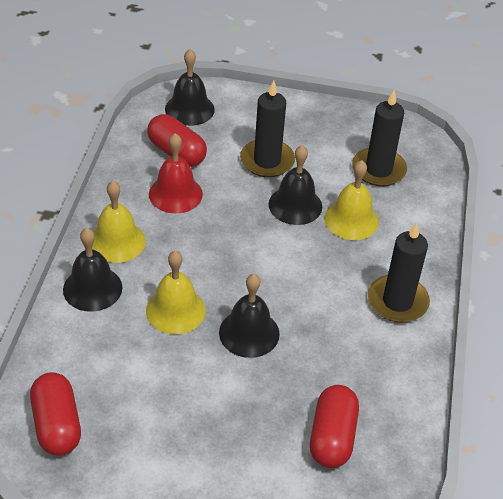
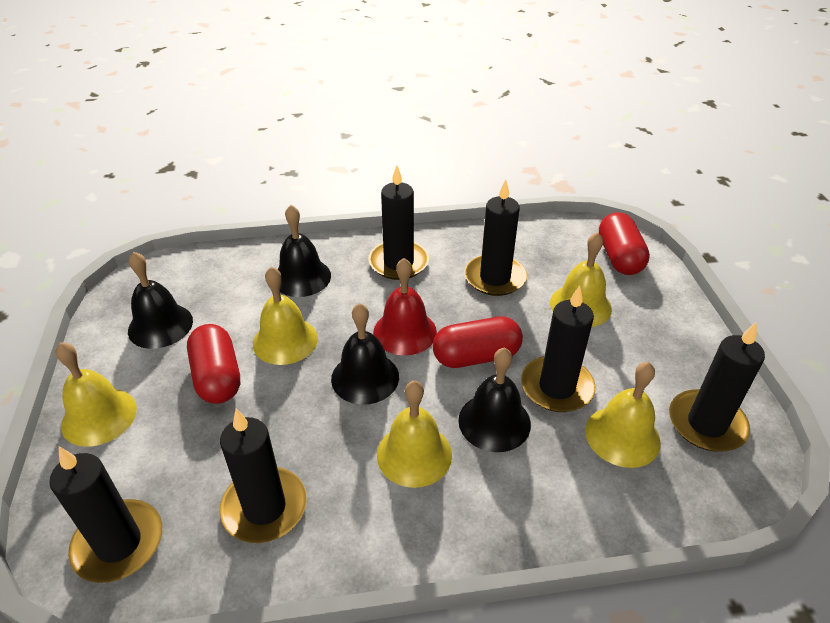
black candle: [240,80,295,178] [352,90,407,186] [368,223,430,323] = 3 -> [49,447,162,583] [220,409,307,543] [368,165,429,280] [465,179,527,296] [521,285,595,412] [669,322,765,452] = 6
yellow bell: [92,181,146,263] [146,251,206,334] [324,160,379,240] = 3 -> [56,342,137,447] [253,267,318,365] [377,381,452,488] [550,232,612,327] [585,362,661,468] = 5

